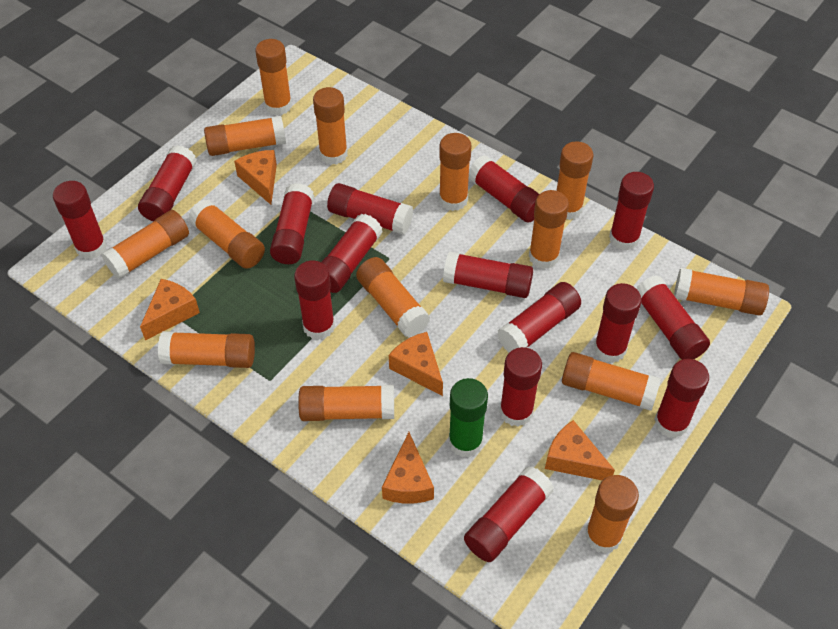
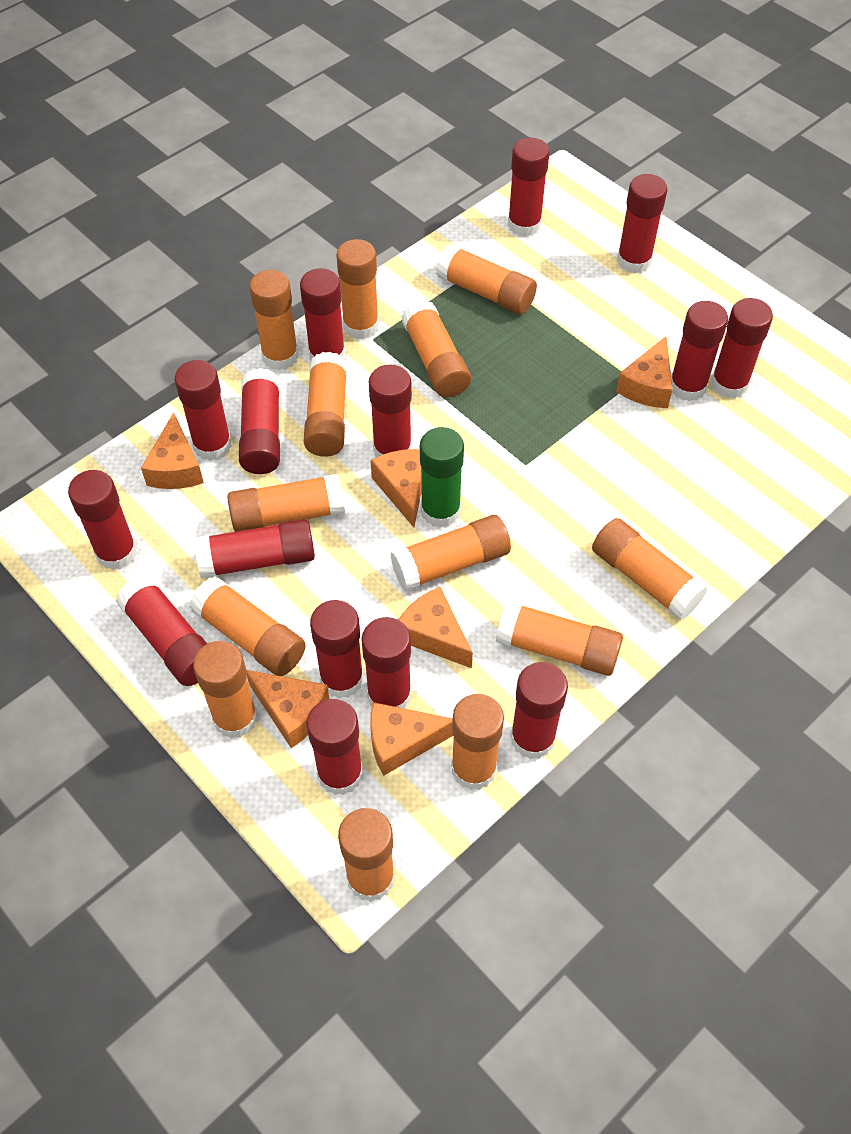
orange cheese: [140,279,200,341] [234,150,277,205] [382,432,434,504] [389,332,443,396] [545,420,615,481] = 5 -> [141,412,204,489] [246,670,329,748] [370,702,453,776] [371,449,421,527] [399,587,473,668] [616,336,673,408] = 6
orange glue stick: [101,210,189,279] [158,331,255,368] [188,200,265,269] [204,116,286,156] [255,39,292,115] [298,385,394,421] [313,87,348,165] [356,257,430,337] [439,133,471,211] [529,190,569,269] [557,141,593,220] [562,352,661,411] [585,475,639,553] [674,268,769,315] = 14 -> [190,576,306,676] [193,641,257,739] [227,474,345,532] [249,270,299,370] [304,352,348,457] [336,239,379,339] [338,808,395,902] [391,515,511,591] [401,300,471,397] [436,244,537,314] [451,694,504,790] [496,601,623,676] [592,518,708,620] = 13

